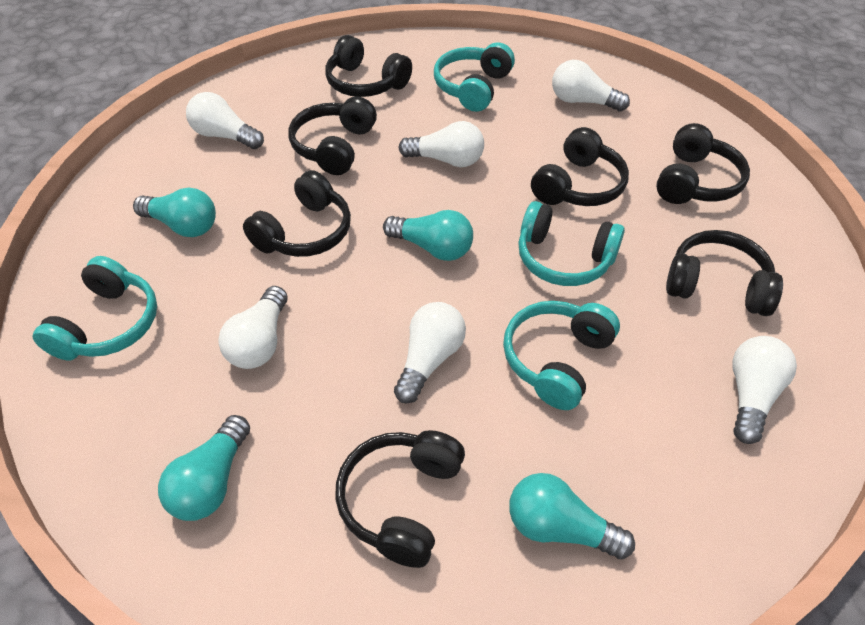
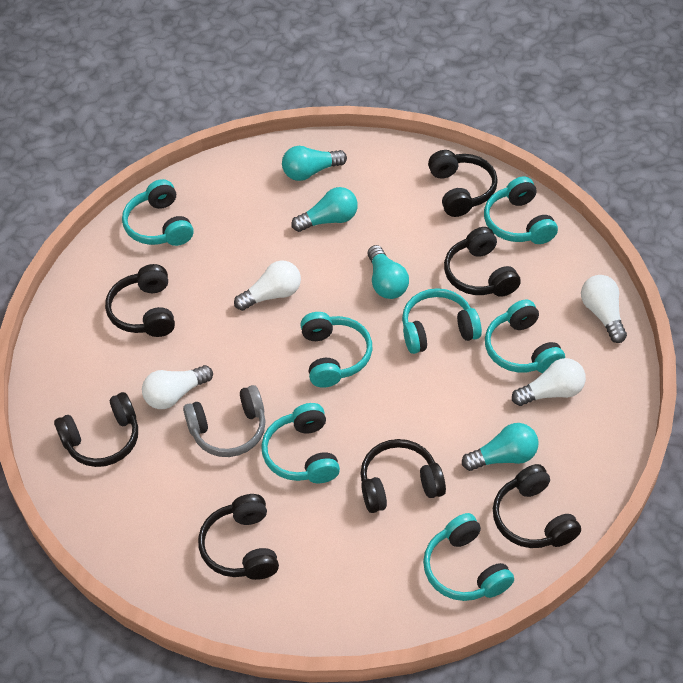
grey headphones: none = 0 -> [183,385,266,457] = 1
turquoise headphones: [33,256,157,360] [434,42,515,112] [503,301,620,410] [518,201,625,286] = 4 -> [122,179,194,246] [261,403,340,483] [300,312,373,388] [402,288,482,354] [423,513,514,601] [484,177,558,244] [485,299,565,373] = 7
white light bulb: [186,92,264,149] [218,286,288,369] [394,302,466,403] [398,121,484,167] [552,60,630,111] [732,336,797,444] = 6 -> [142,365,213,409] [234,260,301,311] [512,358,586,406] [581,275,627,343] = 4

